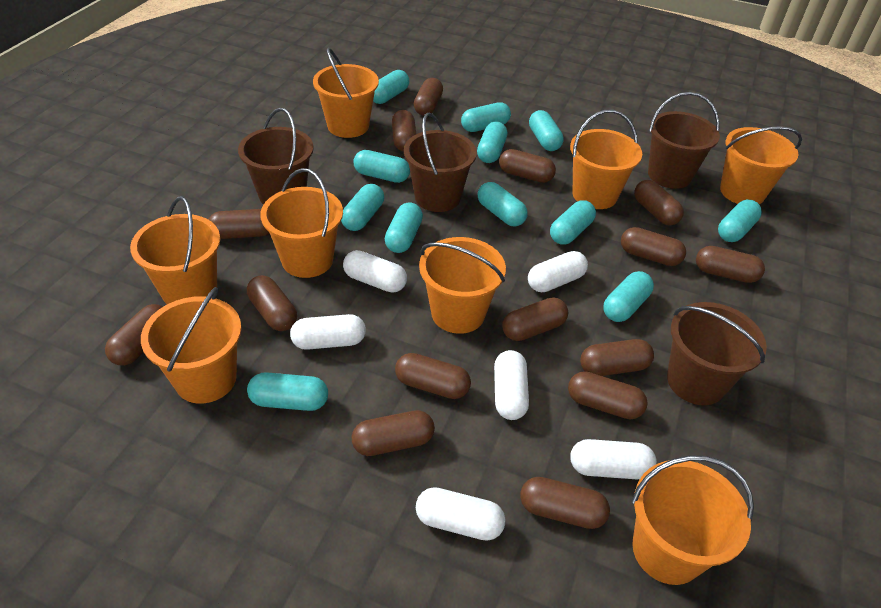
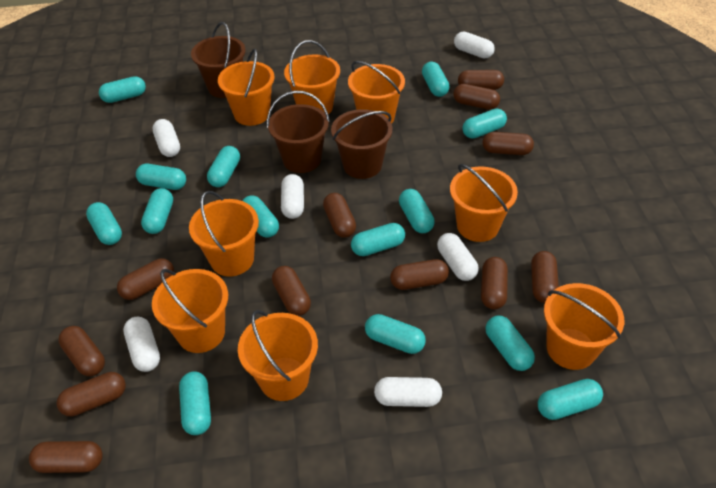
brown bucket: [238,108,314,205] [404,113,477,212] [648,92,720,189] [667,302,767,405] = 4 -> [191,22,246,98] [267,91,330,173] [331,109,392,179] = 3
brown capsule: [105,304,163,365] [208,209,270,239] [247,275,297,331] [352,410,435,456] [392,110,416,152] [395,353,471,399] [414,78,443,115] [499,149,556,183] [502,297,568,341] [520,477,610,529] [568,371,648,419] [580,339,654,376] [621,227,686,266] [634,180,684,226] [696,246,765,283] = 15 -> [29,441,103,473] [57,372,126,416] [59,326,105,376] [117,259,174,300] [272,266,311,316] [323,193,356,238] [390,259,449,290] [453,84,500,110] [458,70,504,90] [481,257,508,310] [483,132,534,155] [531,251,559,303] = 12
turquoise capsule: [247,372,328,411] [341,184,384,231] [353,150,410,183] [373,70,410,104] [385,202,423,253] [461,102,511,132] [477,121,507,163] [478,182,528,226] [529,110,564,151] [550,200,596,245] [603,271,654,322] [718,200,762,242] = 12 -> [86,202,122,245] [99,76,146,103] [136,164,186,190] [141,188,173,234] [179,371,211,435] [207,146,240,187] [242,195,279,238] [351,223,405,256] [365,314,426,354] [399,189,435,233] [422,62,449,97] [462,108,507,139] [485,316,535,371] [538,379,603,420] = 14

